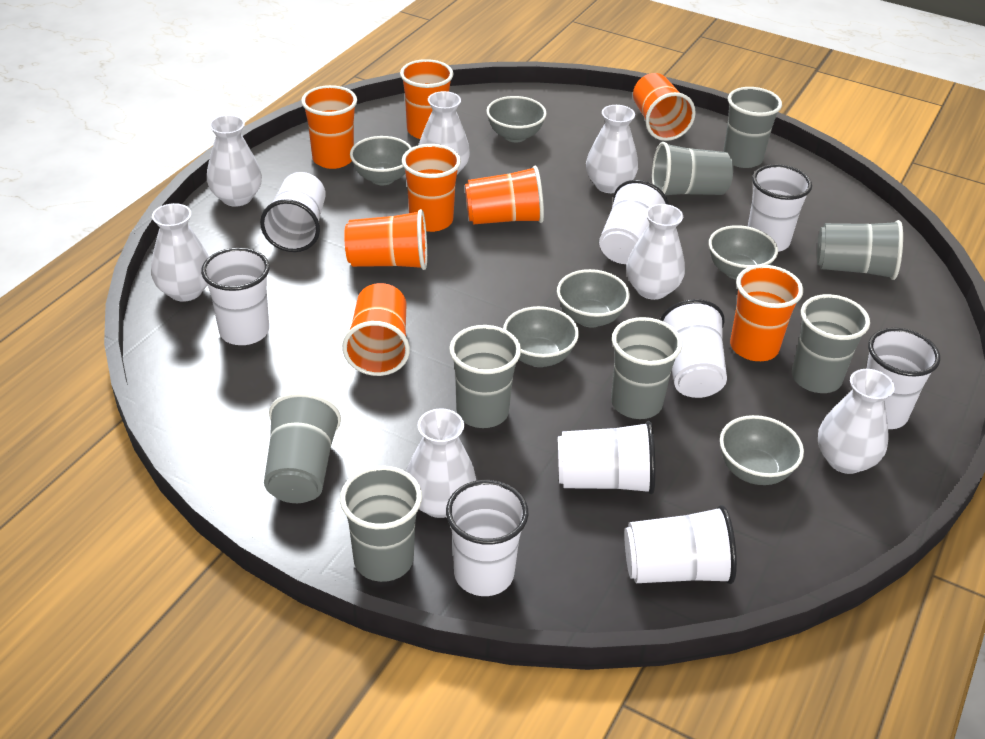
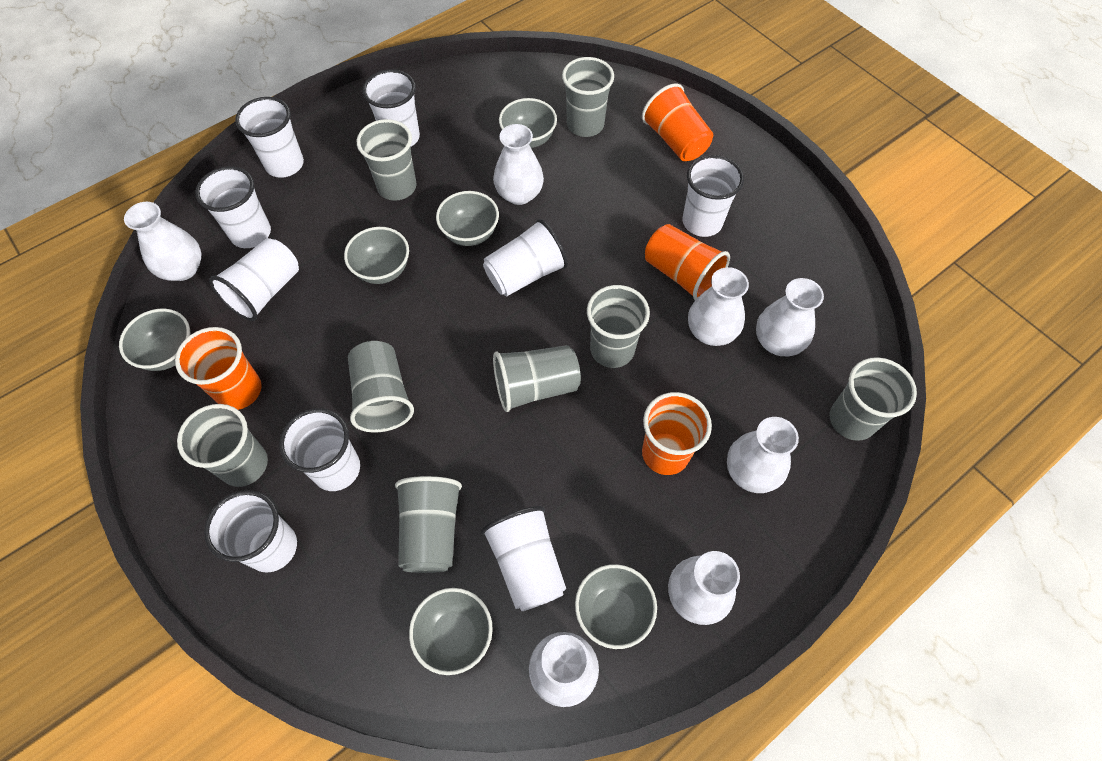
orange cup: [301,85,357,169] [342,283,410,376] [344,209,427,270] [400,59,454,139] [402,144,461,232] [465,166,544,224] [633,73,696,141] [730,265,803,361] = 8 -> [175,327,262,410] [642,83,713,161] [642,392,712,475] [645,224,730,300] = 4

